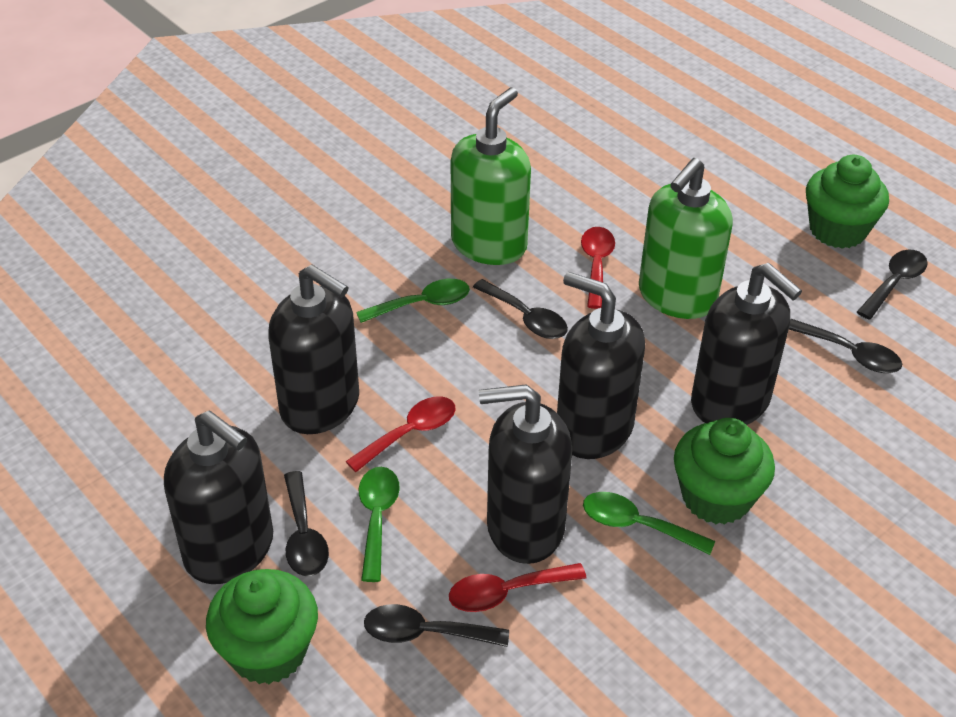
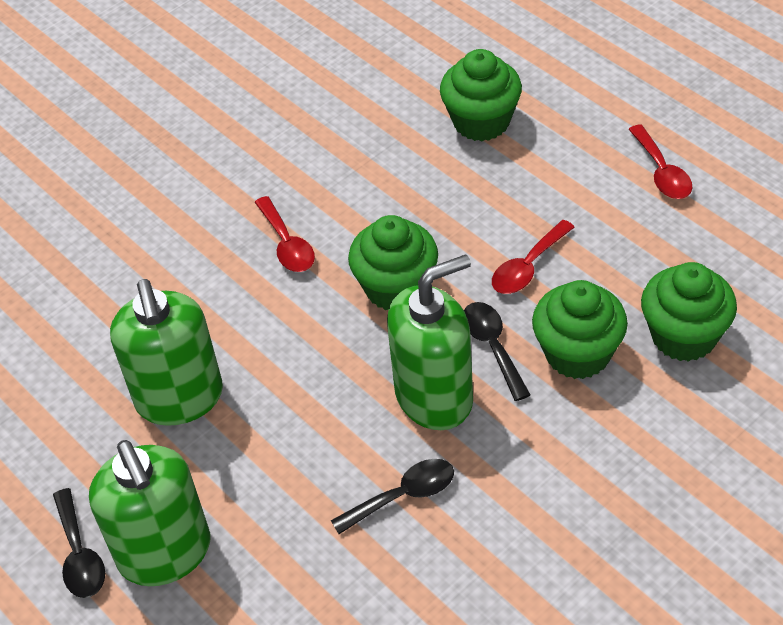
black soap dispenser: [164,411,273,584] [268,265,359,434] [479,384,572,564] [557,272,645,459] [691,263,802,425] = 5 -> none = 0
black spoon: [284,471,329,576] [364,604,509,647] [473,279,568,339] [789,319,902,373] [857,249,928,320] = 5 -> [53,488,105,598] [331,459,454,534] [464,302,531,401] = 3
green cupcake: [206,569,318,684] [674,418,775,525] [806,155,889,249] = 3 -> [348,215,438,310] [440,49,522,141] [532,280,628,379] [641,262,737,362] = 4
green soap dispenser: [451,87,531,265] [639,158,733,319] = 2 -> [89,440,210,586] [110,279,223,426] [387,254,473,430] = 3
green spoon: [356,279,470,323] [359,467,400,582] [583,492,715,555] = 3 -> none = 0

